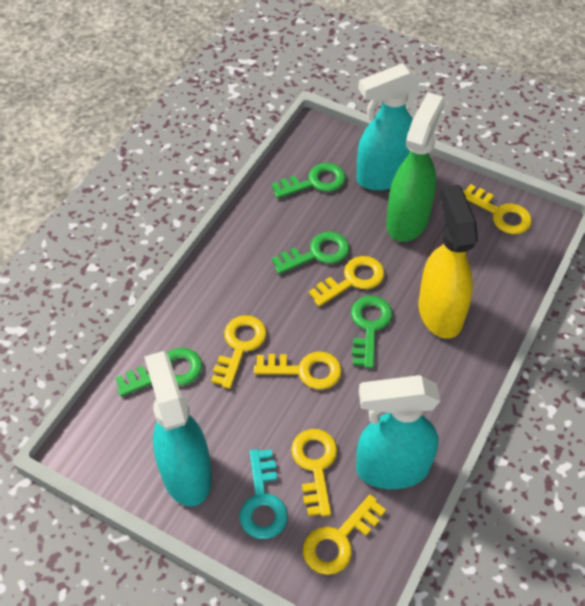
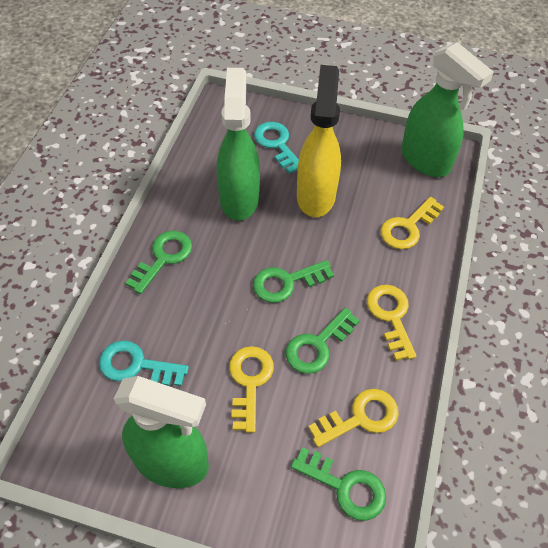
green spray bottle: [386,92,445,242] = 1 -> [114,376,209,488] [217,68,260,221] [401,42,494,177] = 3
turquoise key: [240,449,288,539] = 1 -> [99,340,189,386] [254,122,299,174] = 2
turquoise spray bottle: [144,351,212,507] [356,63,421,190] [356,375,441,489] = 3 -> none = 0
yellow key: [211,315,267,389] [254,352,342,389] [291,429,337,516] [303,495,386,575] [309,256,385,307] [463,184,532,234] = 6 -> [229,346,274,433] [308,389,399,447] [367,285,416,361] [381,197,444,249] = 4

